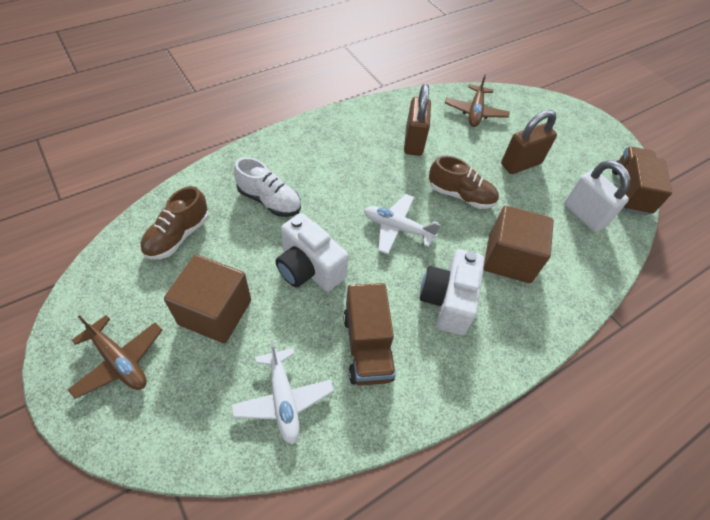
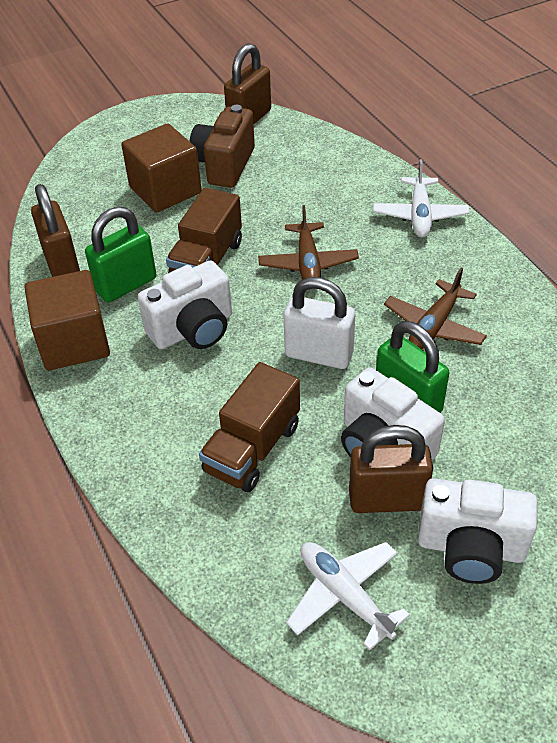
brown camera: none = 0 -> [190,105,255,188] = 1
brown padlock: [404,84,431,156] [501,110,557,174] = 2 -> [31,184,80,277] [224,43,271,124] [349,425,433,513] = 3
brown shoe: [140,186,209,259] [429,156,499,209] = 2 -> none = 0
green padlock: none = 0 -> [85,207,156,302] [376,321,449,413] = 2
white camera: [276,213,348,292] [420,249,485,335] = 2 -> [138,261,232,349] [341,367,445,460] [418,478,537,584] = 3
white shoe: [234,157,301,217] = 1 -> none = 0

